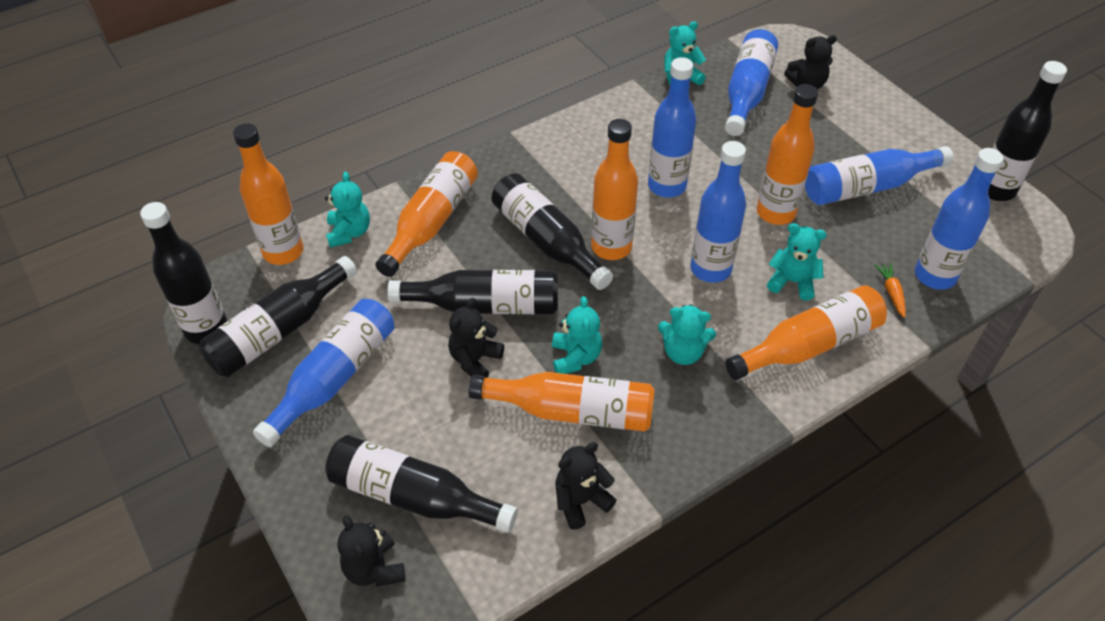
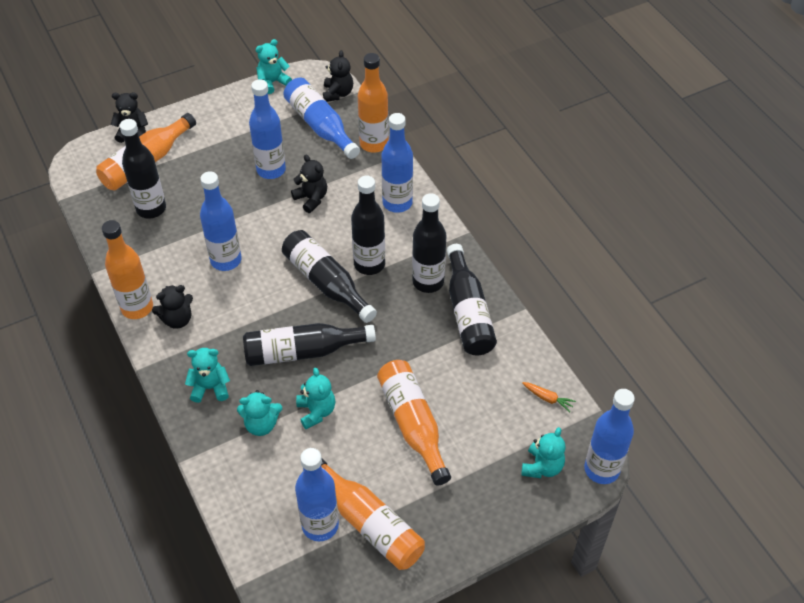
orange bottle: [233,123,303,265] [375,151,478,277] [469,372,654,432] [591,119,638,260] [725,285,887,380] [757,84,818,225] = 6 -> [96,113,196,191] [102,220,153,319] [321,459,425,570] [358,53,389,153] [377,360,451,486] = 5

